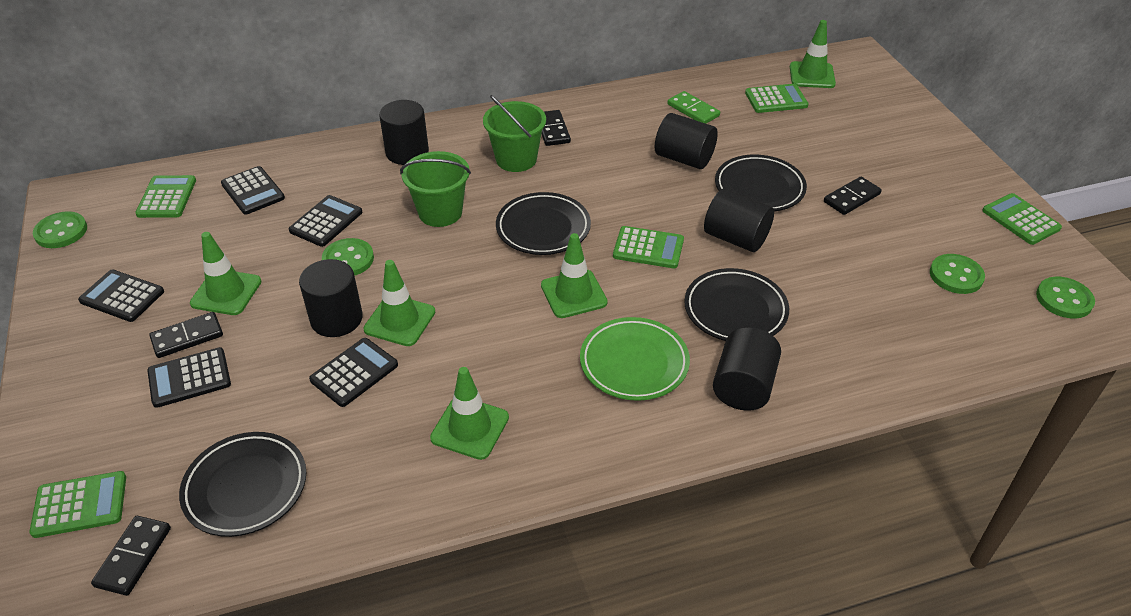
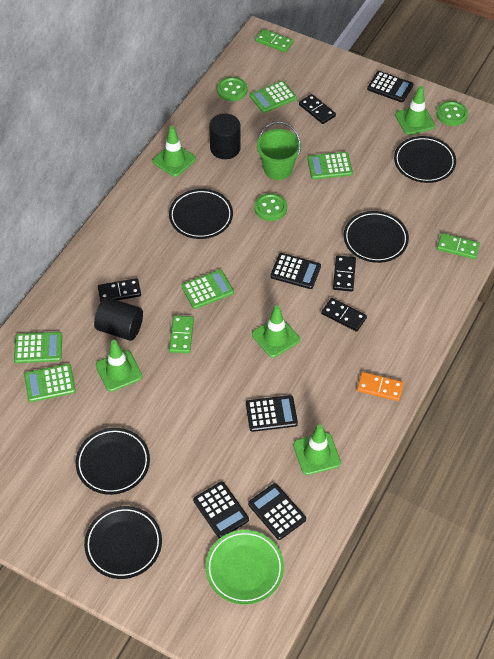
black cylinder: [299,259,363,337] [379,100,429,165] [655,113,718,169] [704,189,774,252] [713,327,781,411] = 5 -> [94,297,143,341] [209,114,241,159] = 2
black plate: [179,432,306,537] [496,192,591,255] [684,268,789,341] [715,155,807,211] = 4 -> [76,428,150,495] [84,506,162,579] [169,189,233,239] [344,211,409,263] [394,136,456,183] = 5
green bucket: [400,151,471,227] [483,95,546,172] = 2 -> [257,121,301,180] = 1
green button: [33,211,87,248] [322,238,374,276] [930,254,985,294] [1036,277,1095,319] = 4 -> [217,77,247,101] [254,193,287,221] [436,101,468,126] = 3
green domino: [668,91,720,124] = 1 -> [169,316,194,353] [255,29,293,53] [437,233,480,259] = 3
orange domino: none = 0 -> [357,372,404,401] = 1

